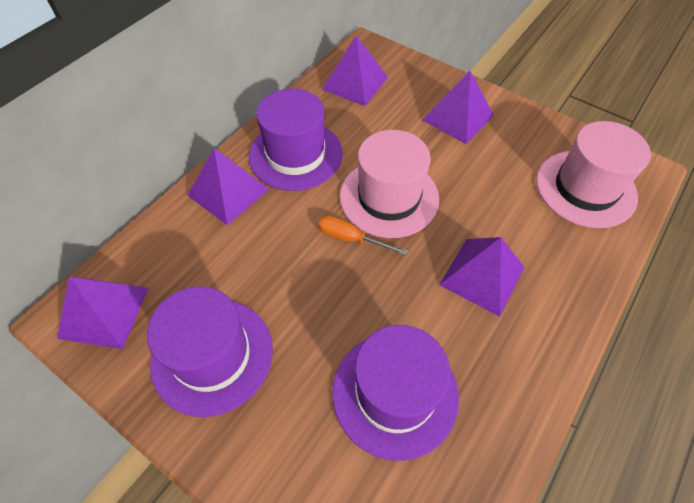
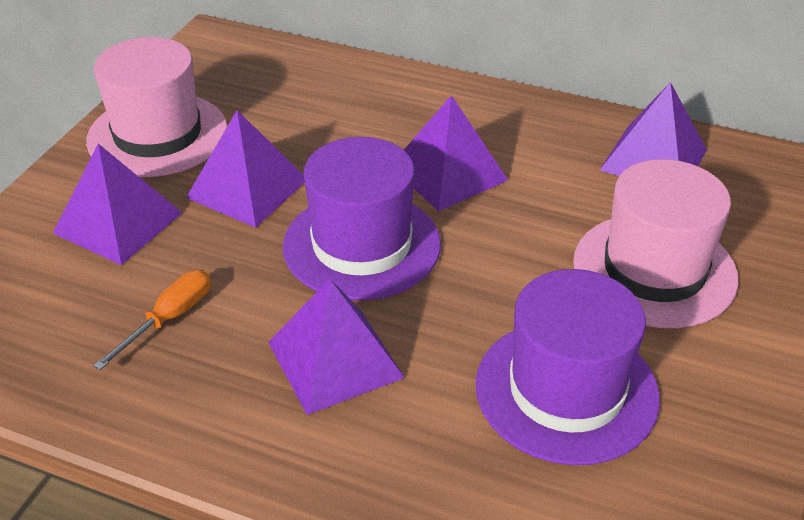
purple hat: [147,286,273,417] [249,89,342,191] [332,325,459,461] = 3 -> [283,137,441,301] [475,269,660,465] = 2

